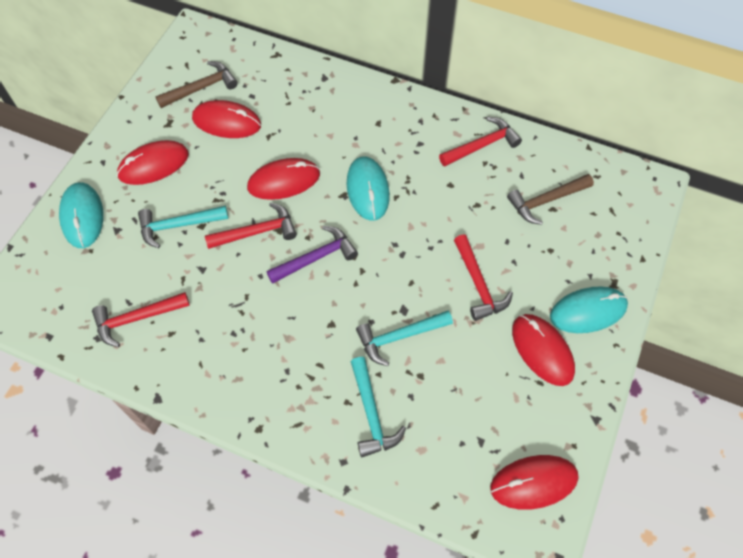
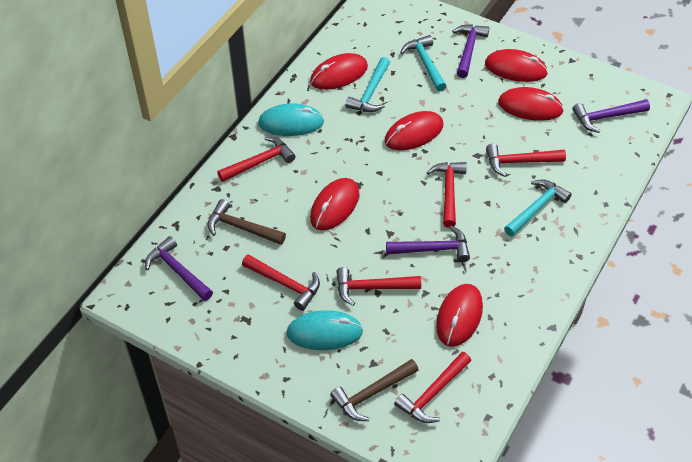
purple hammer: [266,226,358,284] = 1 -> [145,236,213,301] [386,225,470,262] [452,25,489,78] [572,99,650,133] = 4
red hammer: [92,292,190,347] [205,202,297,249] [439,117,522,166] [454,235,513,321] = 4 -> [217,137,296,182] [242,254,320,311] [336,267,421,306] [394,352,471,423] [427,162,467,228] [486,144,566,177] = 6
red mouse: [117,140,189,185] [192,100,261,138] [247,158,320,200] [490,455,579,510] [512,314,575,386] = 5 -> [310,53,368,90] [310,178,359,231] [385,111,443,151] [436,284,483,347] [485,49,548,82] [498,87,564,121] = 6
turquoise mouse: [59,183,104,248] [347,156,390,221] [550,286,628,333] = 3 -> [258,103,324,136] [287,310,363,350] = 2

